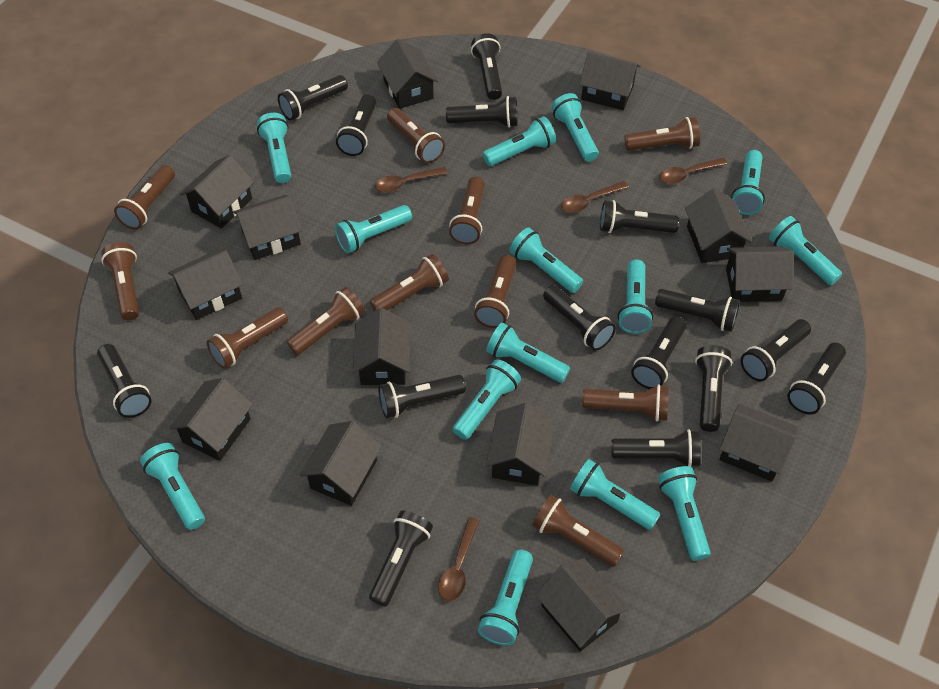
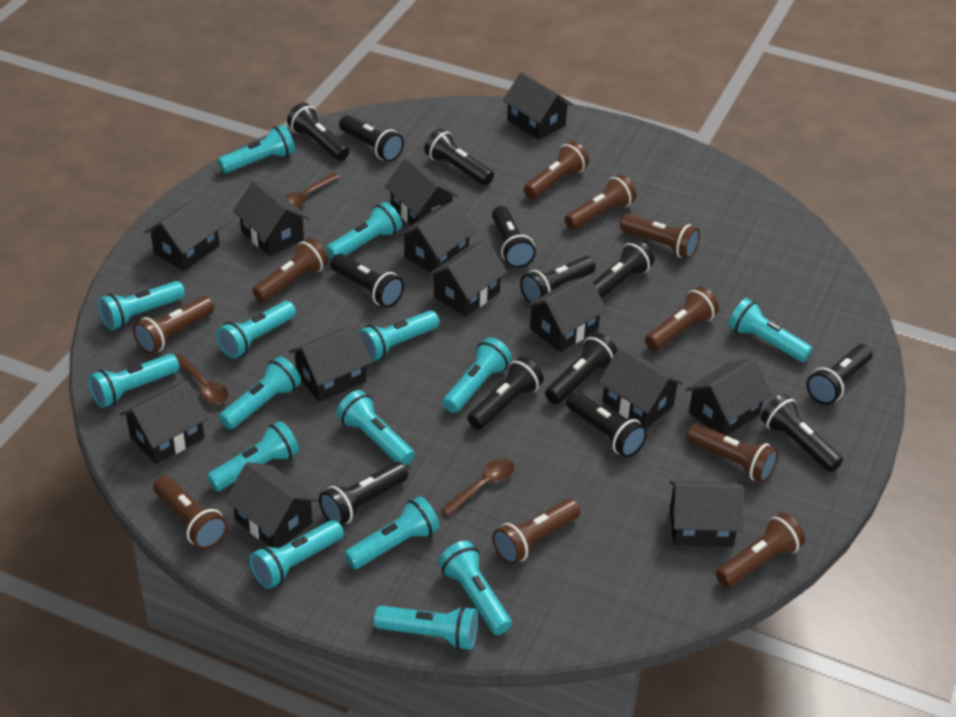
black flashlight: [97,344,152,418] [278,75,348,121] [336,94,376,156] [369,511,433,607] [378,375,466,419] [446,96,518,128] [471,33,502,100] [543,285,616,351] [600,200,679,233] [611,429,701,467] [631,316,686,389] [655,289,740,332] [695,345,732,432] [741,319,811,382] [787,343,846,414] = 15 -> [287,103,349,161] [319,462,408,525] [331,254,404,308] [339,115,404,162] [424,129,494,185] [467,356,544,430] [492,206,536,268] [520,256,596,303] [545,333,617,404] [566,391,647,457] [593,240,654,299] [761,394,843,472] [806,344,873,405] = 13
brown flashlight: [101,242,139,320] [114,165,175,229] [207,307,288,369] [287,287,365,355] [370,254,449,311] [387,108,445,163] [449,177,485,244] [474,255,516,328] [532,495,624,567] [582,384,669,421] [624,117,700,151] = 11 -> [133,296,214,354] [153,476,228,550] [252,238,328,302] [492,498,580,565] [524,141,589,199] [565,174,637,230] [620,214,700,259] [645,286,719,351] [686,423,779,483] [716,513,805,588] = 10
brown spoon: [375,167,448,193] [438,517,480,601] [561,181,629,213] [659,158,727,184] = 4 -> [175,354,228,404] [285,173,340,208] [440,458,514,516] = 3
turquoise flashlight: [140,443,205,530] [257,113,291,183] [335,205,412,253] [453,359,521,440] [478,549,533,646] [483,116,556,166] [486,323,570,383] [510,227,583,293] [551,93,599,162] [570,459,661,530] [618,259,653,334] [658,466,711,561] [731,150,765,215] [769,216,842,285] = 14 -> [88,354,179,408] [98,281,185,330] [207,421,299,491] [216,301,296,359] [218,125,295,173] [219,356,301,430] [249,520,344,589] [326,202,402,259] [336,390,415,466] [344,496,440,569] [359,310,439,362] [374,606,478,650] [438,541,512,635] [443,338,512,413] [728,298,813,362] = 15

